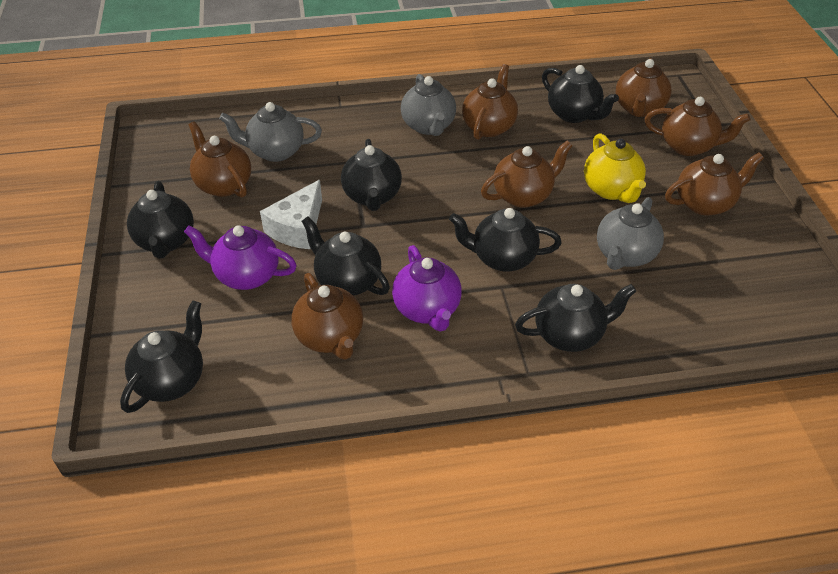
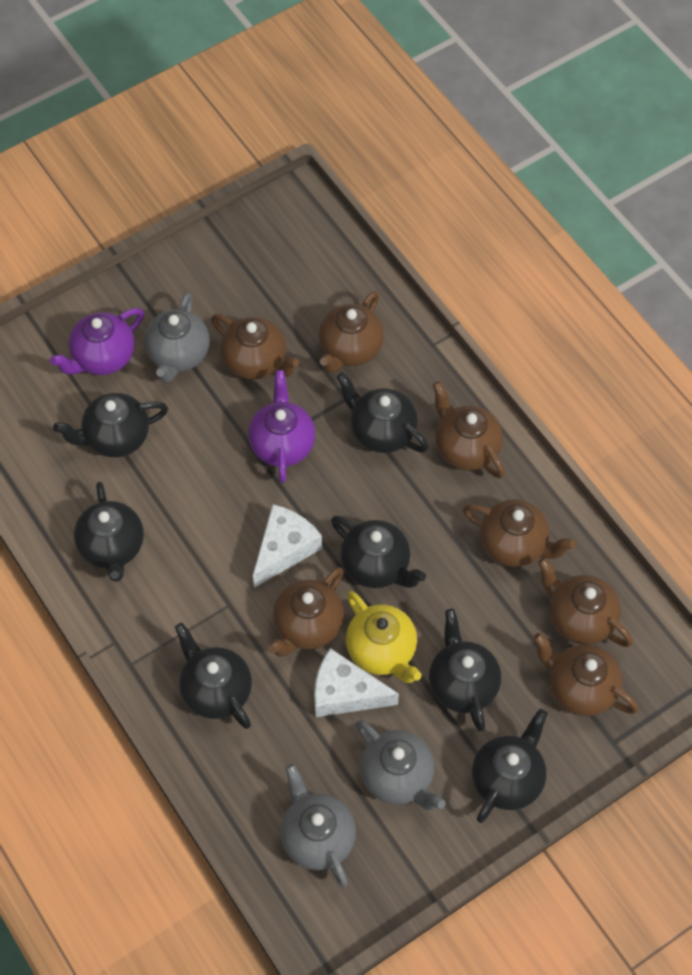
white cheese: [260,180,322,249] = 1 -> [253,504,322,588] [314,648,399,717] = 2

